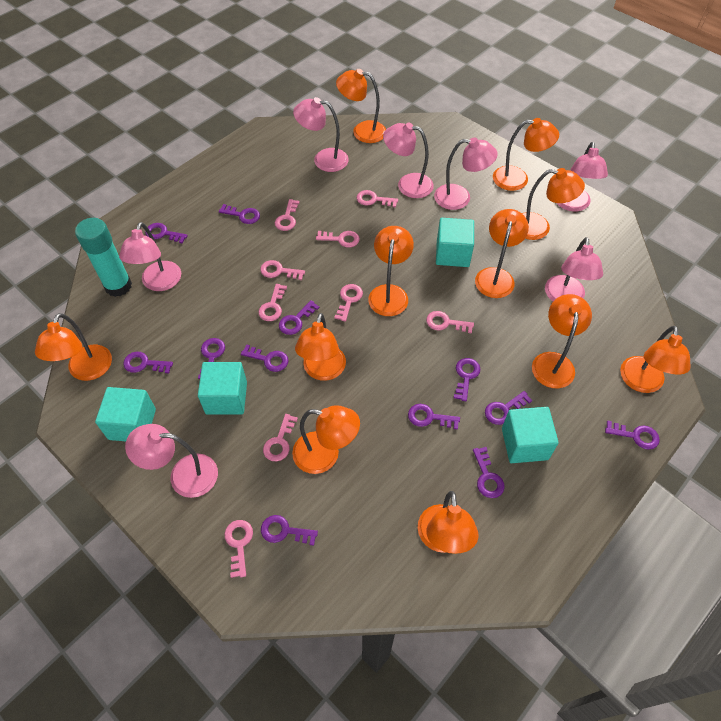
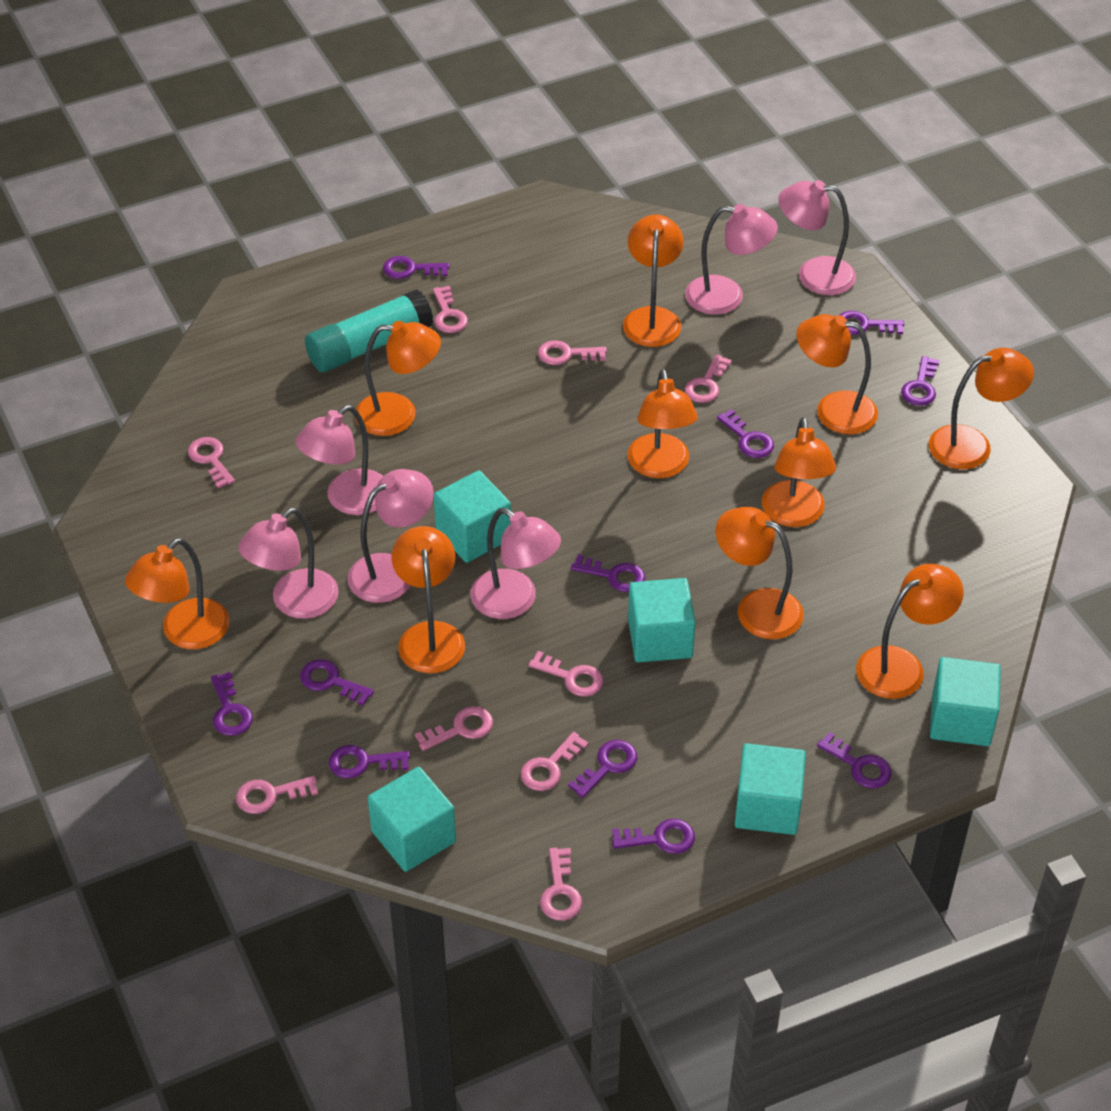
orange lamp: [35,313,112,381] [292,405,360,474] [295,313,346,381] [336,69,386,143] [368,226,414,316] [418,491,479,554] [475,209,529,298] [493,118,559,191] [522,168,585,240] [532,294,592,388] [620,326,691,393] = 11 -> [125,538,230,649] [355,321,441,436] [392,526,465,673] [623,214,684,347] [628,369,698,478] [716,507,804,639] [762,417,836,527] [796,314,878,434] [856,564,964,699] [929,348,1034,469] = 10
pink lamp: [119,222,181,291] [125,424,218,498] [293,97,349,172] [383,122,434,198] [434,137,498,210] [545,237,603,301] [557,142,608,212] = 7 -> [238,508,339,619] [296,405,383,515] [348,469,434,603] [470,508,561,619] [685,204,778,315] [778,180,856,295] = 6
purple key: [123,352,173,373] [145,223,188,244] [198,338,225,379] [219,204,260,224] [241,344,289,372] [261,515,318,546] [279,300,320,335] [408,404,460,430] [454,358,480,401] [473,447,505,498] [485,391,532,425] [605,420,660,450] = 12 -> [211,672,253,736] [300,659,374,706] [329,745,410,779] [383,256,449,279] [568,740,637,798] [571,554,645,592] [612,819,695,854] [717,409,774,458] [817,732,891,788] [840,311,904,335] [901,356,939,406] = 11
turquoise cube: [95,387,156,441] [198,362,247,415] [436,218,474,267] [502,407,559,463] = 4 -> [368,767,456,872] [434,470,511,563] [628,578,696,662] [735,743,806,835] [930,657,1001,746] = 5

